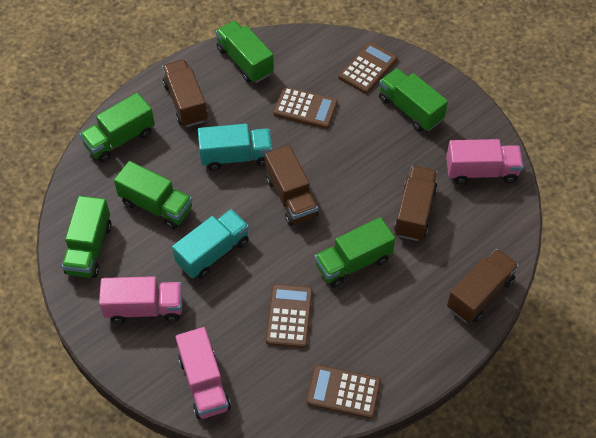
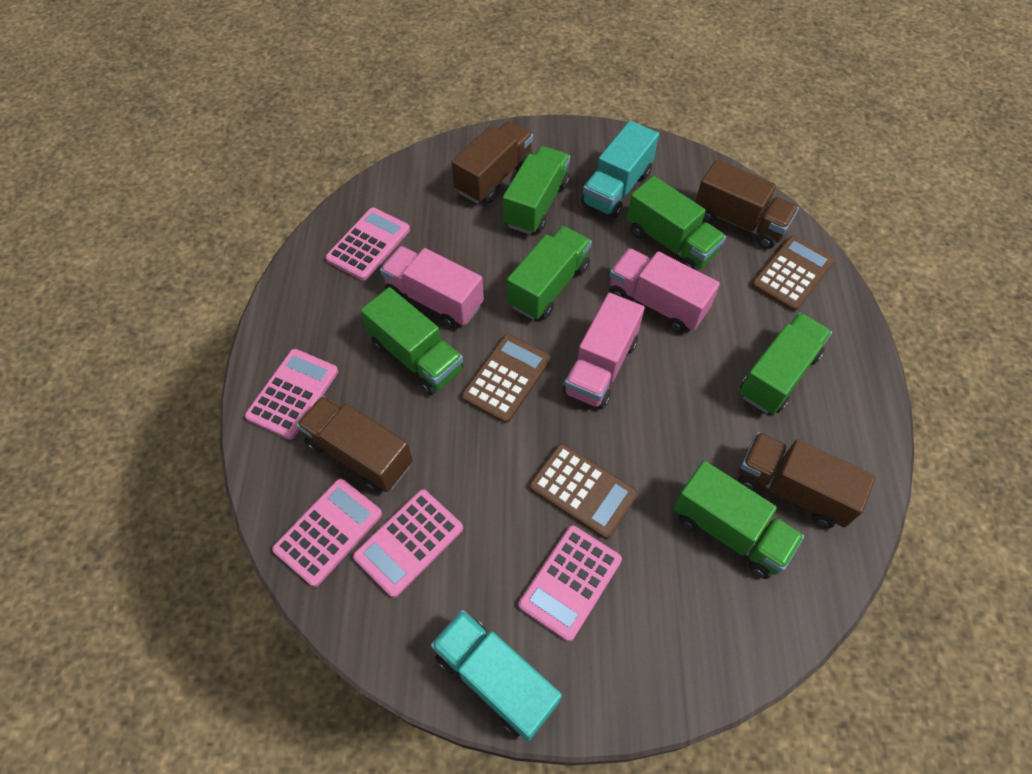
brown calculator: [265,284,313,348] [273,87,338,129] [306,365,381,419] [339,42,397,94] = 4 -> [462,334,551,423] [530,444,638,539] [752,235,835,311] = 3
pink calculator: none = 0 -> [245,349,338,440] [272,479,382,587] [325,207,410,281] [353,489,463,598] [519,525,622,642] = 5

